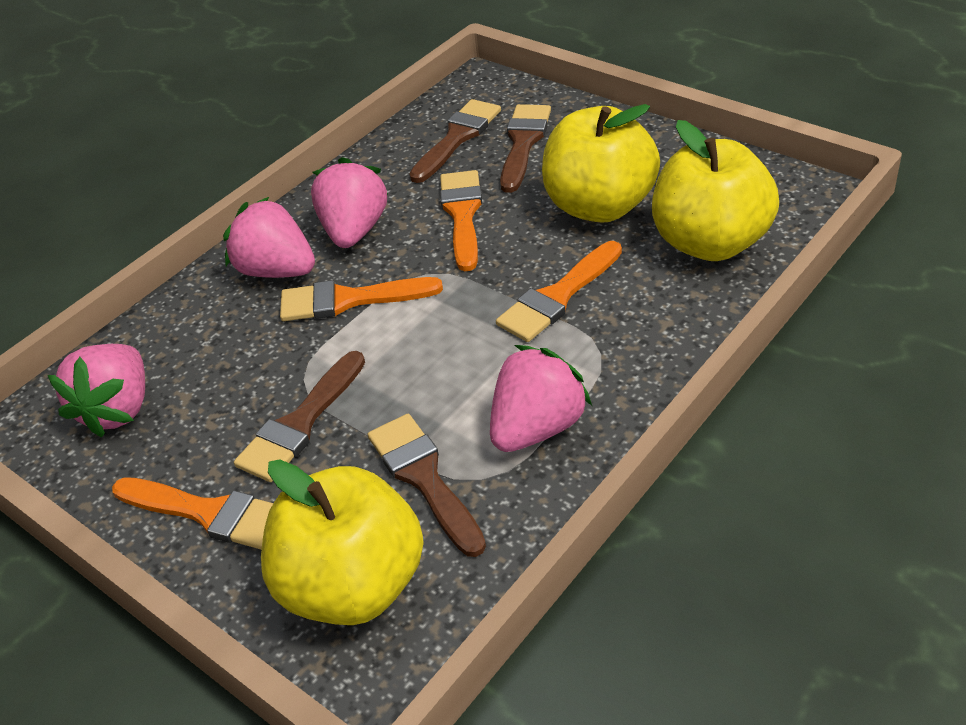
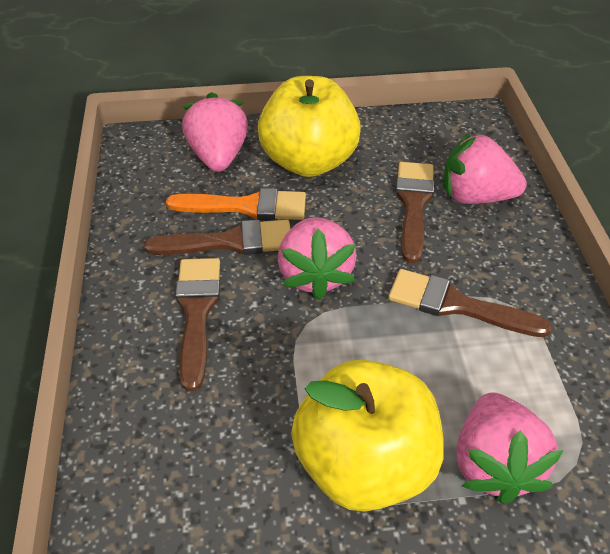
orange brush: [112,477,273,549] [280,277,443,321] [440,170,482,272] [496,241,622,342] = 4 -> [166,188,306,220] = 1
yellow apple: [261,460,424,625] [542,104,660,223] [652,120,779,261] = 3 -> [258,76,361,177] [291,359,444,512] = 2

